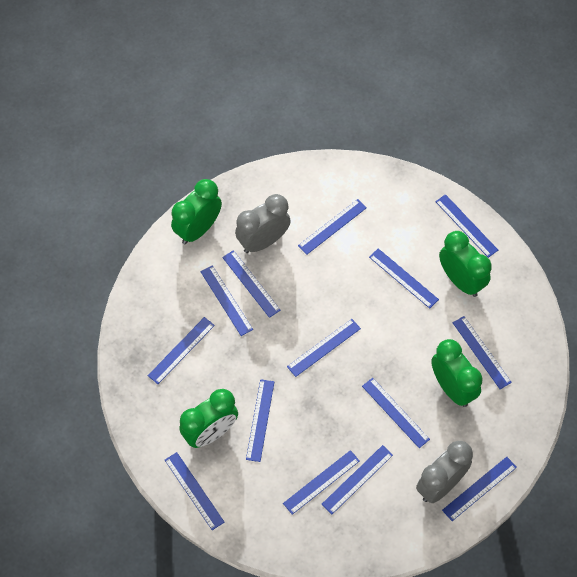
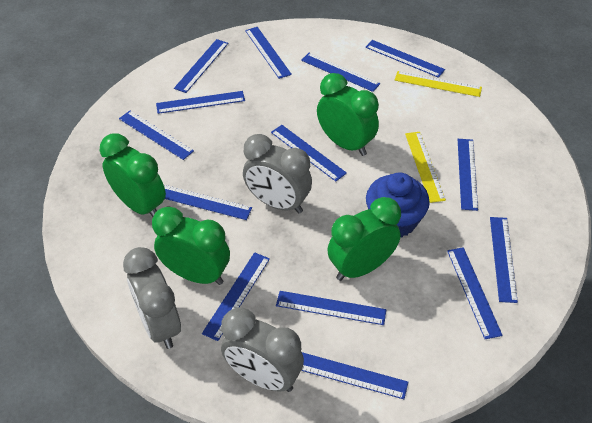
blue cupcake: none = 0 -> [366,172,430,237] = 1
grey clock: [235,194,291,253] [416,441,473,503] = 2 -> [123,247,181,349] [221,307,304,392] [243,134,312,214] = 3
yellow ruler: none = 0 -> [395,71,482,97] [405,132,446,203] = 2

